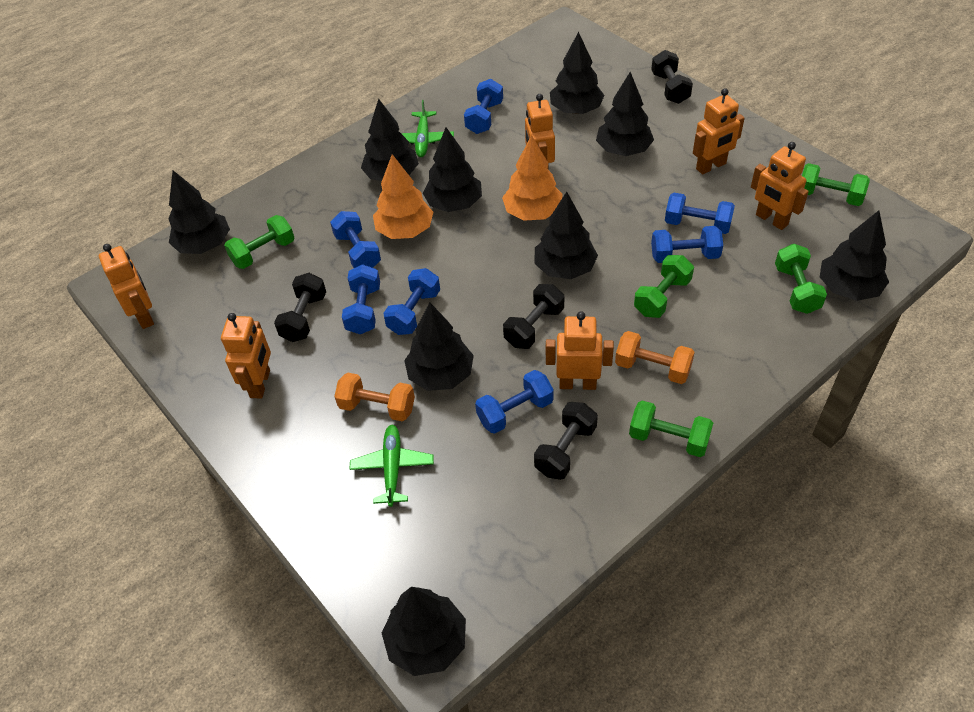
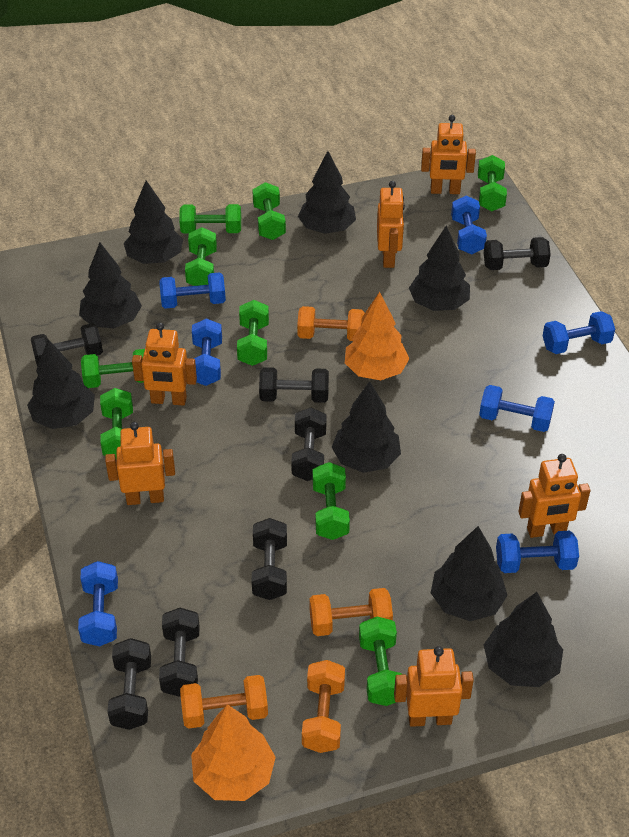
black dumbbell: [274,273,326,342] [503,284,564,349] [534,402,598,480] [651,50,693,104] = 4 -> [31,323,103,366] [108,638,151,730] [159,608,199,697] [252,518,287,600] [259,367,329,403] [291,408,326,481] [484,237,551,270] = 7
black tree: [168,171,230,254] [361,98,419,181] [382,587,466,676] [404,302,474,391] [423,127,482,212] [534,192,598,279] [550,32,605,114] [596,72,654,156] [820,210,889,301] = 9 -> [27,339,95,429] [79,243,142,328] [124,180,183,264] [298,151,356,234] [332,381,401,473] [409,225,470,311] [431,526,508,621] [484,592,563,687] = 8
green dumbbell: [224,215,294,269] [629,400,713,457] [634,255,694,318] [775,244,827,314] [802,163,870,206] = 5 -> [81,349,145,388] [100,388,133,457] [179,204,241,234] [185,227,217,286] [237,300,269,366] [252,182,286,240] [313,462,350,540] [359,617,403,706] [478,155,507,212] = 9
green plane: [350,425,434,507] [401,100,454,157] = 2 -> none = 0
orange dumbbell: [334,373,415,422] [615,331,695,384] = 2 -> [180,675,268,729] [297,306,365,341] [302,660,345,753] [309,588,393,636] = 4

